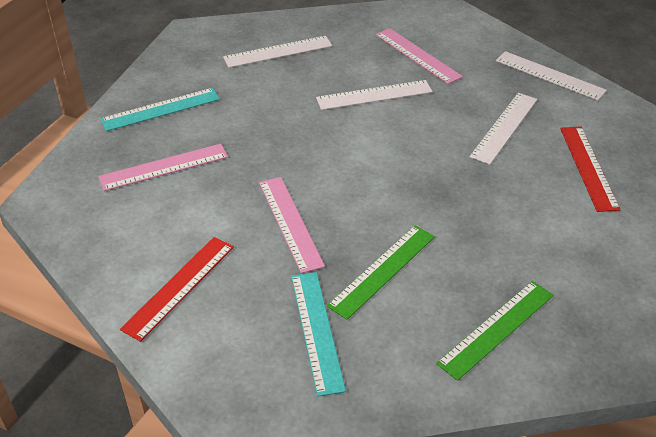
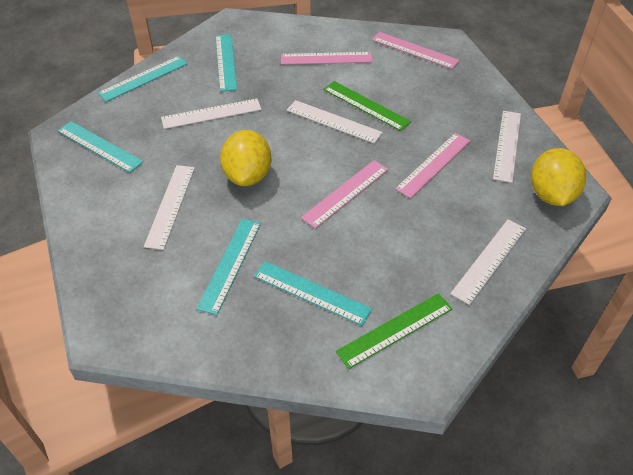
pink ruler: [99,144,228,191] [259,177,325,274] [376,28,463,84] = 3 -> [281,52,373,65] [301,160,388,229] [372,32,459,69] [395,133,470,198] = 4
red ruler: [120,237,234,342] [560,126,620,212] = 2 -> none = 0
turquoise ruler: [100,88,220,131] [291,272,346,397] = 2 -> [58,121,143,173] [98,56,188,102] [196,219,261,315] [216,34,237,92] [254,261,372,326] = 5
white ruler: [223,36,332,68] [316,80,433,110] [470,93,537,165] [496,51,607,101] = 4 -> [144,165,195,250] [161,99,262,129] [287,100,383,144] [450,220,526,305] [493,111,521,183] = 5
yellow lemon: none = 0 -> [220,130,271,186] [531,148,586,206] = 2

